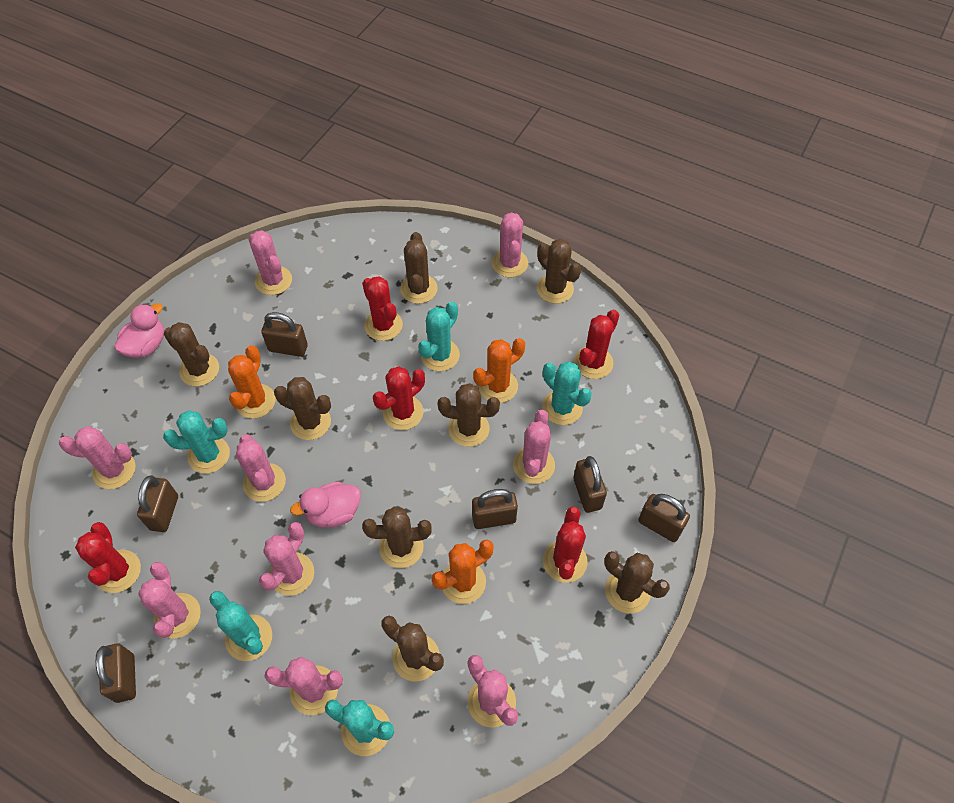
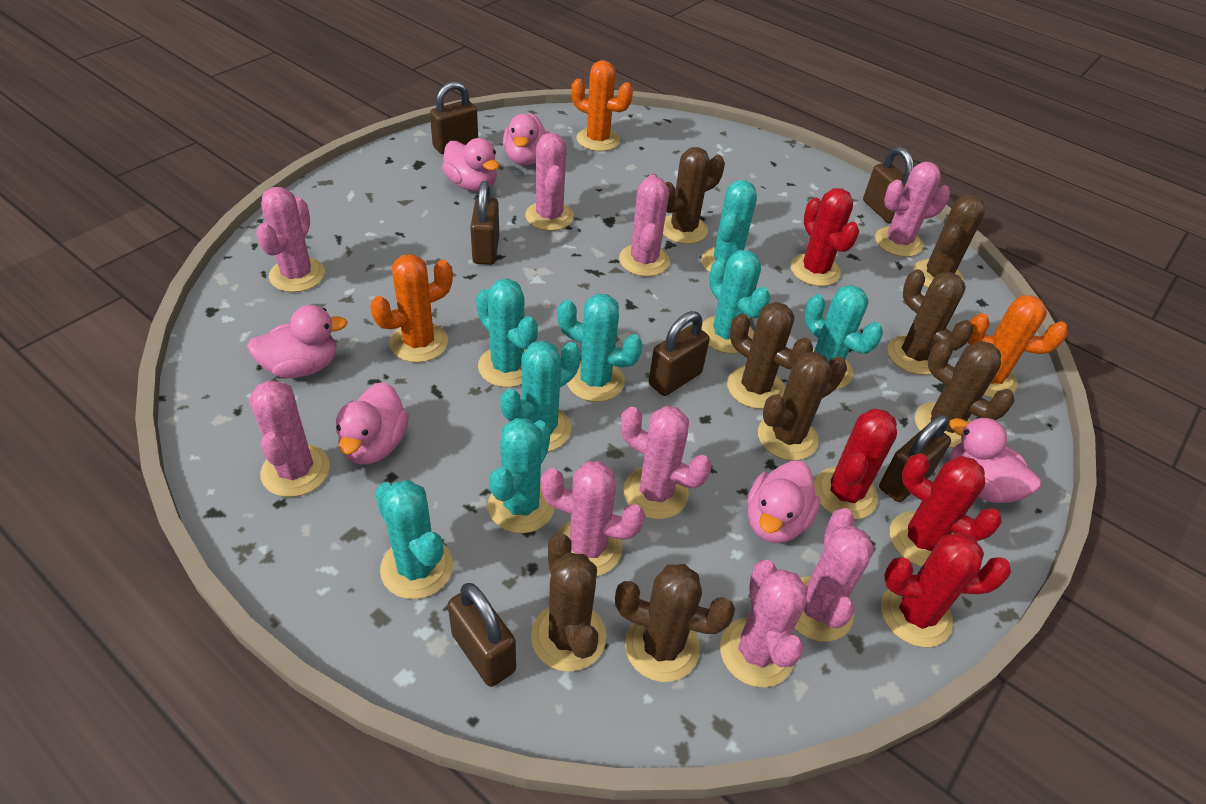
pink duck: [114,303,164,358] [290,482,361,528] = 2 -> [247,305,347,378] [336,382,409,464] [442,138,499,192] [503,113,549,165] [747,460,820,543] [949,417,1041,503] = 6
red cactus: [75,522,141,593] [362,276,403,341] [373,366,425,430] [543,506,588,583] [574,310,619,379] = 5 -> [791,188,859,286] [814,408,897,520] [881,532,1011,647] [890,453,1002,567] = 4
turquoise cactus: [163,410,230,473] [209,591,272,661] [325,699,394,756] [418,302,460,371] [542,361,592,425] = 5 -> [375,480,453,599] [476,279,538,387] [488,418,555,533] [500,341,581,452] [557,294,643,402] [701,180,757,273] [701,250,770,354] [805,285,883,390] = 8

